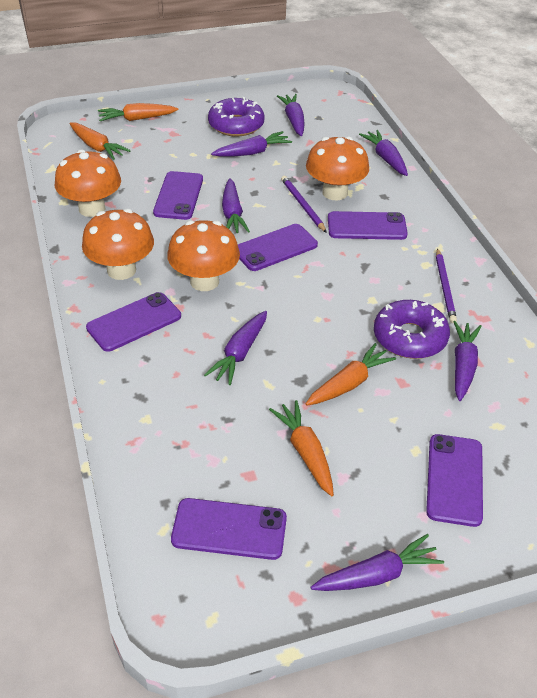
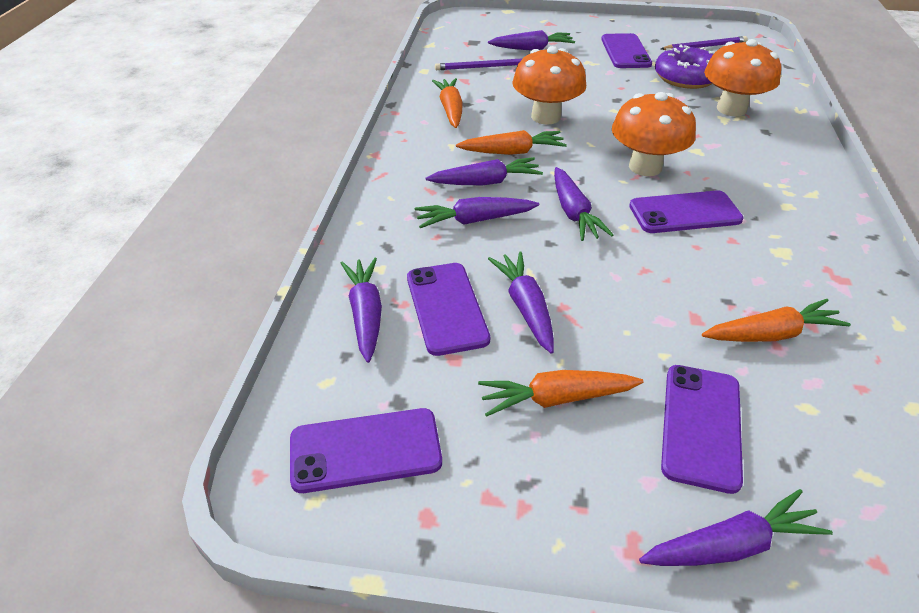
orange mushroom: [55,150,121,217] [82,209,154,280] [167,220,240,291] [306,136,369,200] = 4 -> [512,46,586,125] [612,92,696,176] [704,39,781,116] = 3
purple donut: [208,97,265,137] [374,300,450,359] = 2 -> [655,45,715,89] = 1
purple phone: [86,292,181,352] [153,171,203,220] [171,498,287,560] [238,224,318,271] [328,211,408,240] [426,434,483,527] = 6 -> [290,408,442,493] [407,263,490,356] [601,33,652,68] [629,190,744,233] [661,365,743,494] = 5

